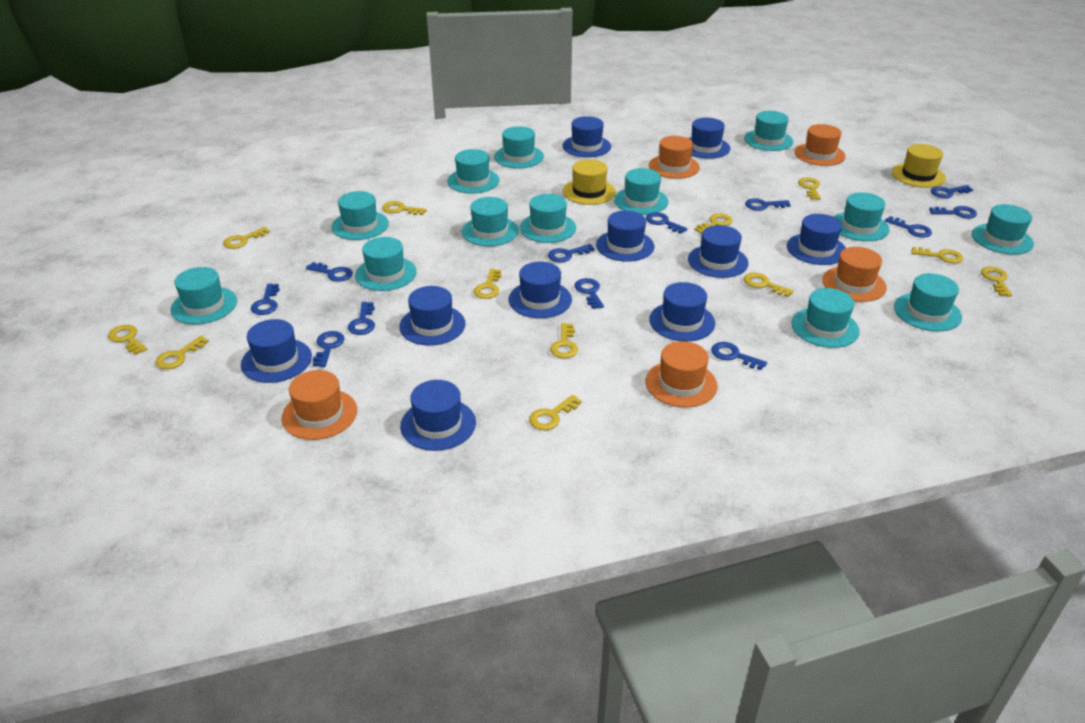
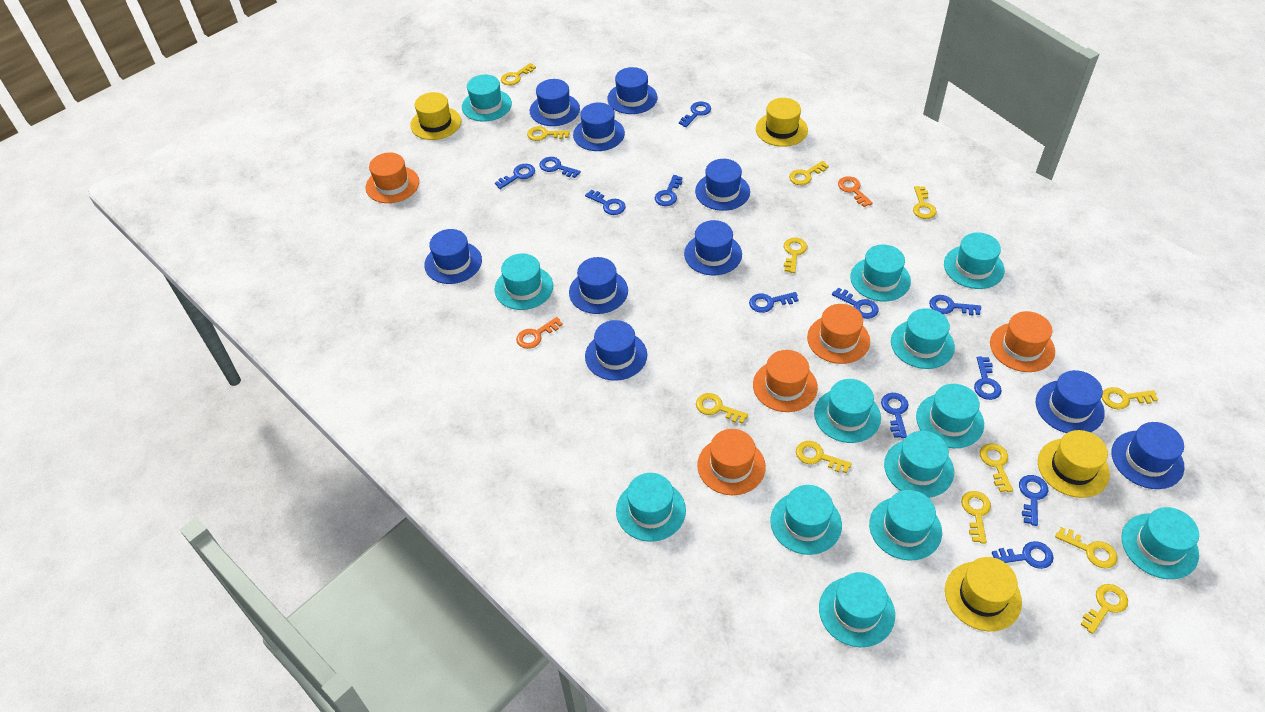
orange key: none = 0 -> [516,317,563,349] [838,176,873,207] = 2
yellow hat: [563,159,616,205] [892,144,946,188] = 2 -> [410,92,461,140] [756,98,808,147] [945,557,1022,632] [1038,430,1110,498] = 4

